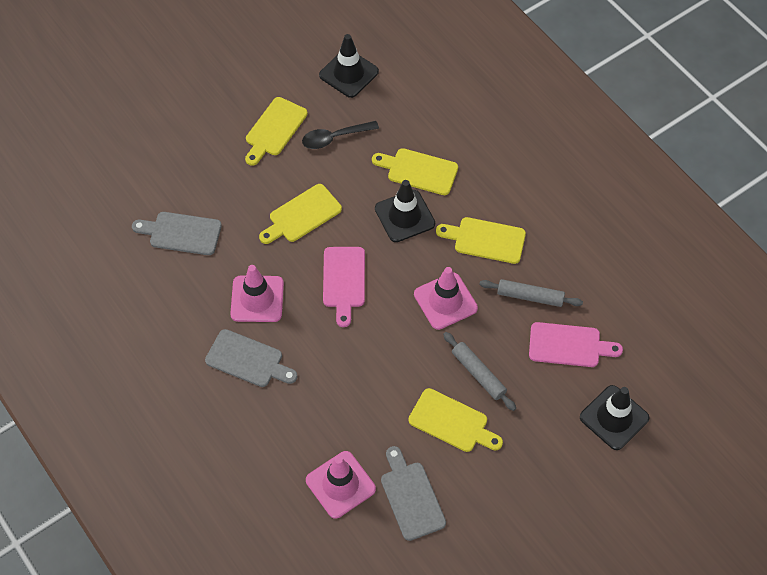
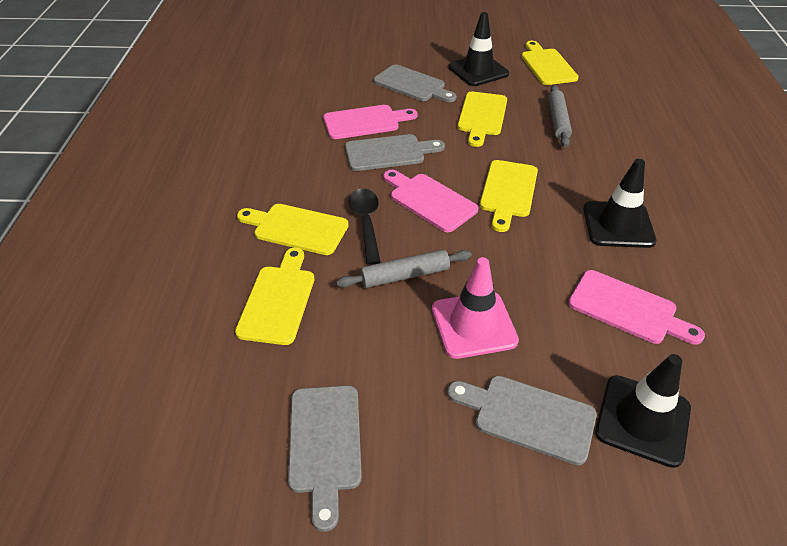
grey cutting board: [132,212,222,255] [205,329,297,387] [381,446,446,541] = 3 -> [288,385,362,532] [345,134,445,171] [374,65,456,102] [447,376,597,465] = 4
pink cutting board: [323,247,365,327] [529,322,623,367] = 2 -> [323,105,417,139] [383,170,479,232] [568,270,705,344] = 3
pink traffic cone: [230,265,284,322] [306,451,376,519] [414,267,478,330] = 3 -> [432,257,519,359] = 1

